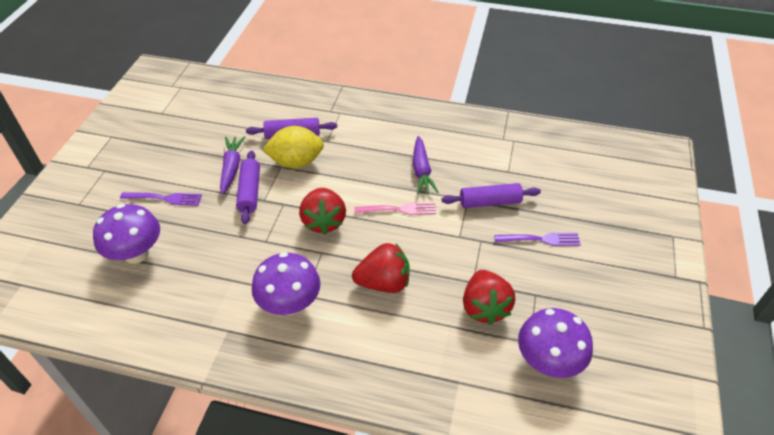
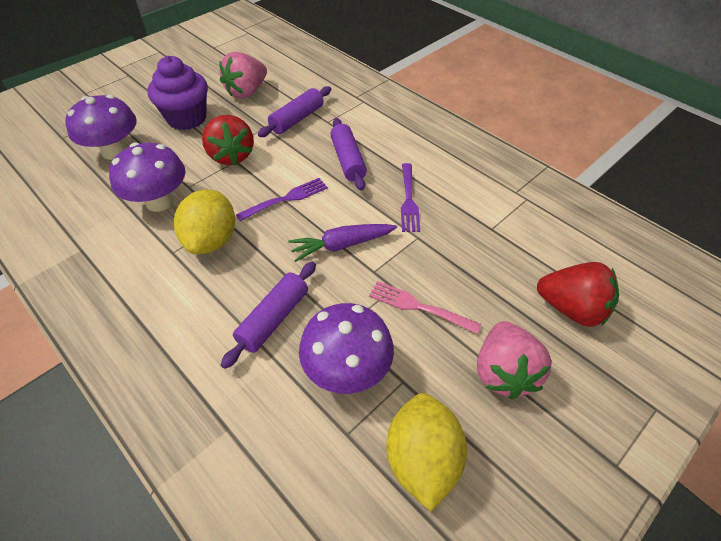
pink strawberry: none = 0 -> [219,51,267,98] [477,321,552,399] = 2
purple carrot: [220,136,245,195] [413,136,438,194] = 2 -> [288,224,397,262] = 1
purple cupcake: none = 0 -> [147,56,208,130] = 1
red strawberry: [299,188,346,234] [352,243,410,293] [463,270,515,325] = 3 -> [202,115,254,166] [537,262,619,327] = 2
yellow lemon: [263,126,324,168] = 1 -> [174,190,235,254] [386,393,467,511] = 2

